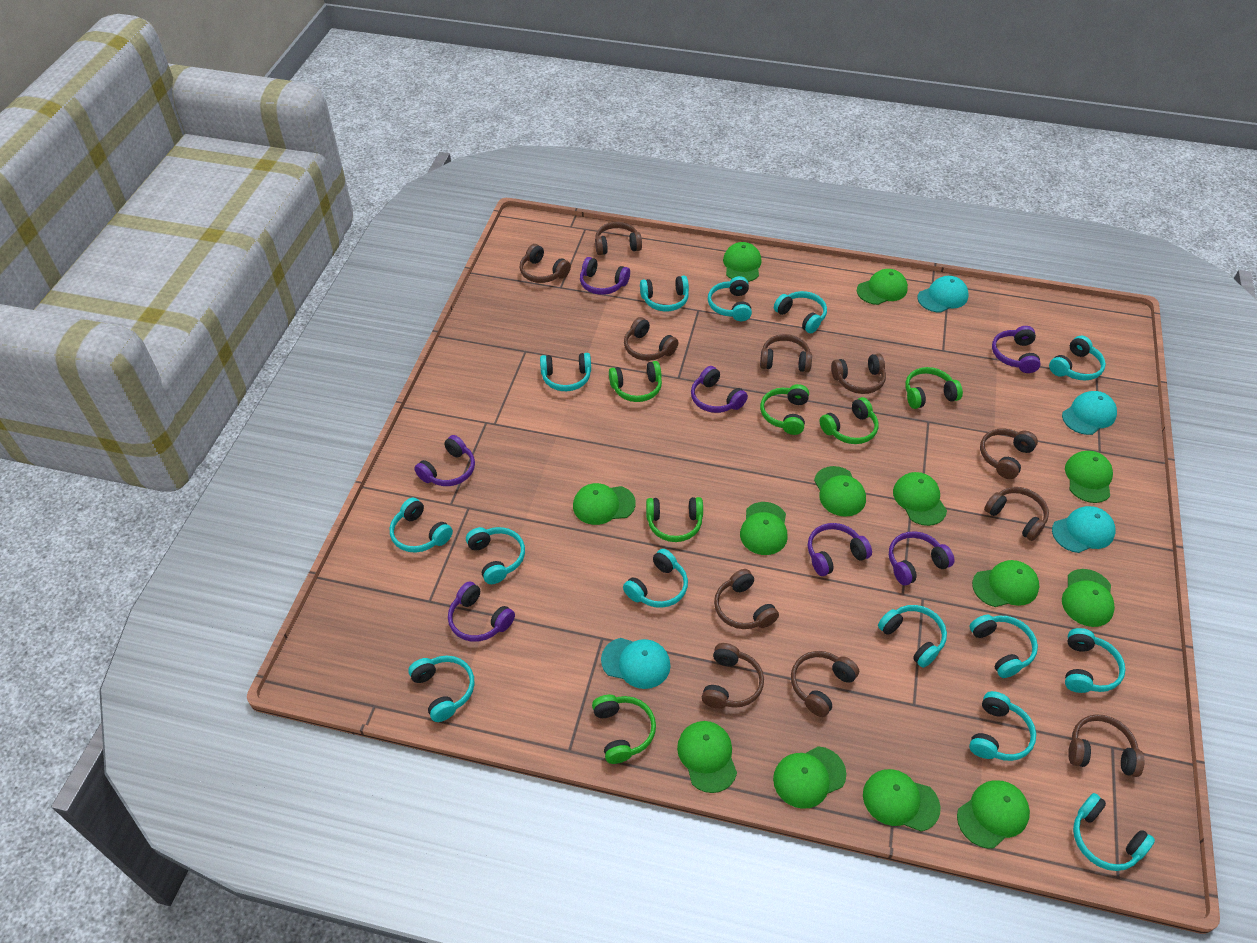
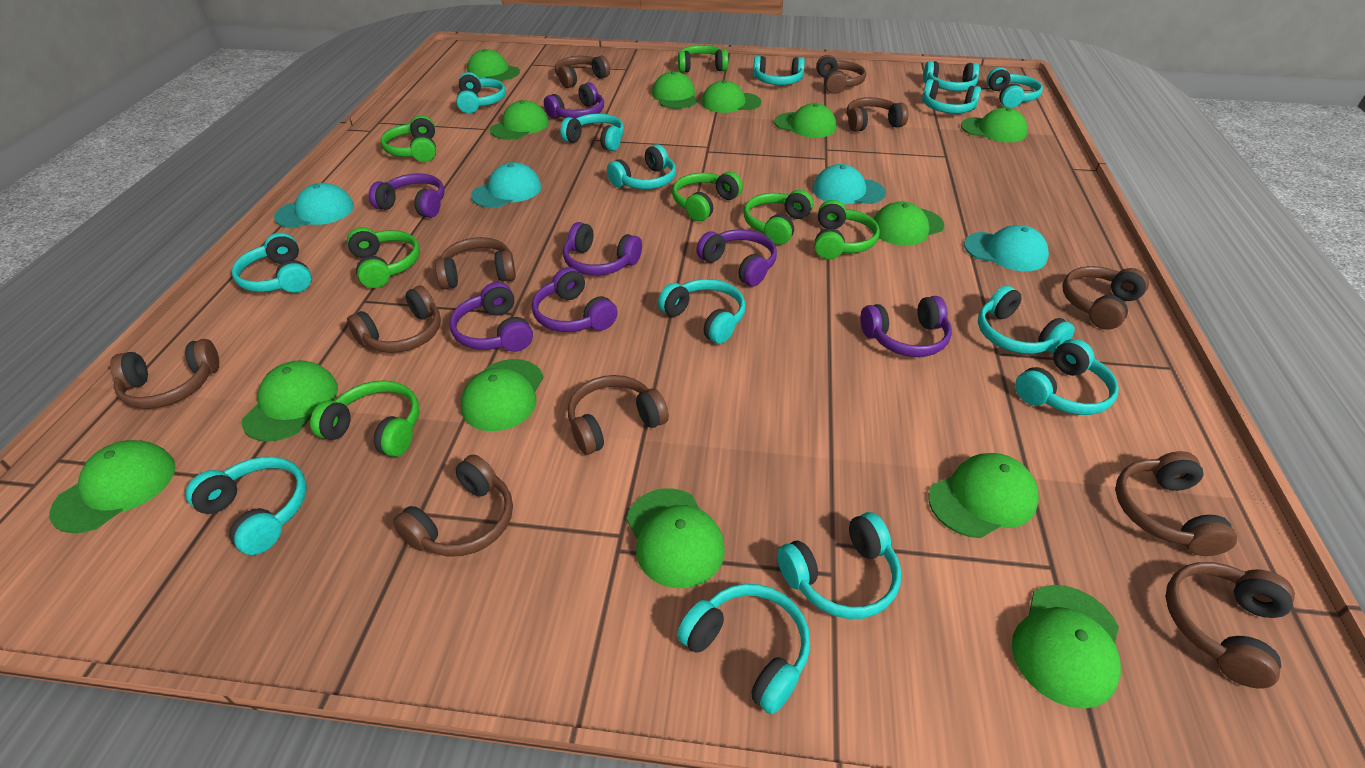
green headphones: [592,695,656,764] [609,361,662,402] [646,497,703,542] [760,384,809,435] [819,397,879,444] [905,367,963,409] = 6 -> [310,380,420,457] [347,227,420,288] [381,115,436,162] [672,172,743,221] [678,45,728,73] [744,190,813,245] [814,200,880,259] = 7

